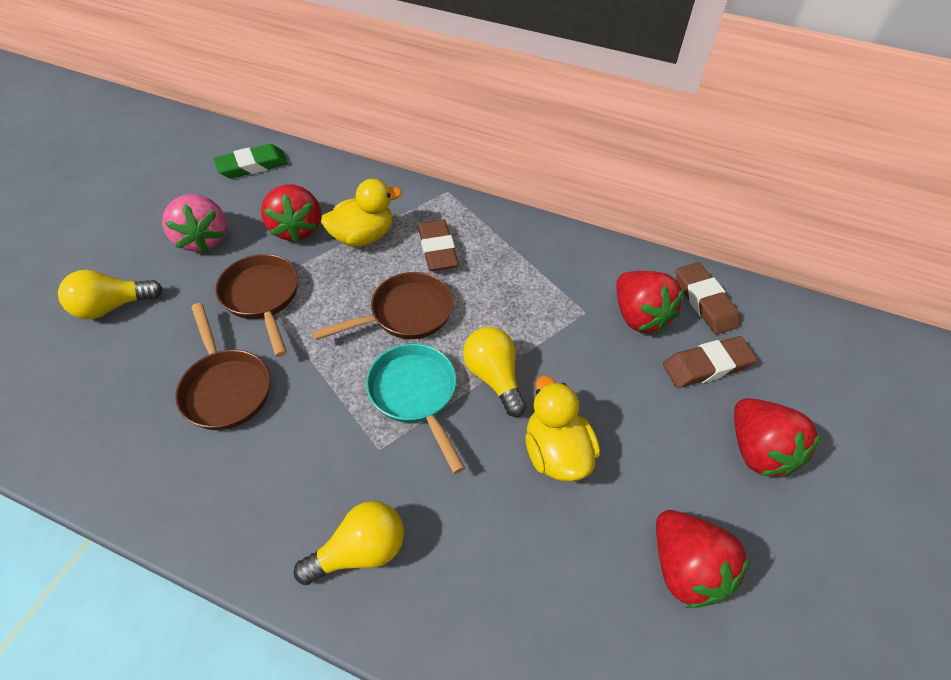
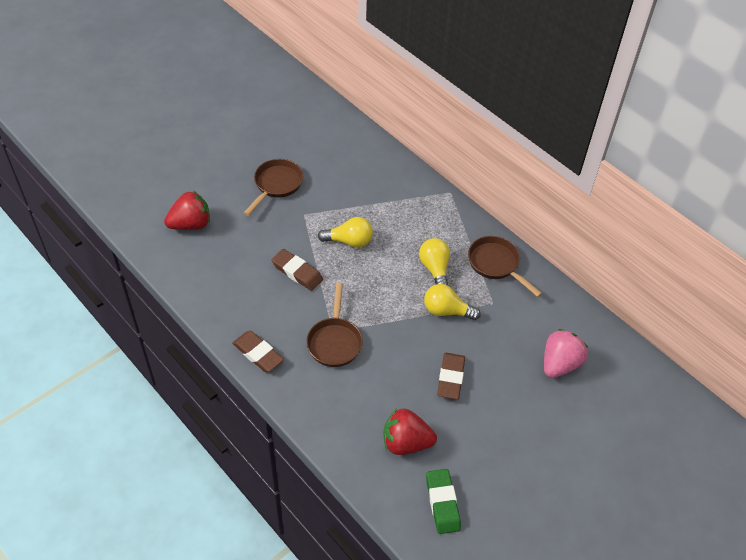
red strawberry: [261,184,321,243] [616,271,684,334] [656,510,750,608] [734,398,821,478] = 4 -> [164,191,210,230] [383,408,437,455] = 2
turquoise pan: [366,344,465,474] = 1 -> none = 0
yellow duck: [321,179,402,246] [525,376,600,482] = 2 -> none = 0

